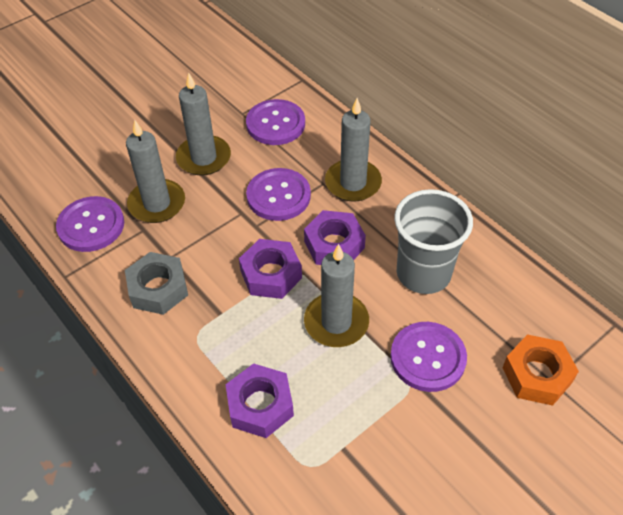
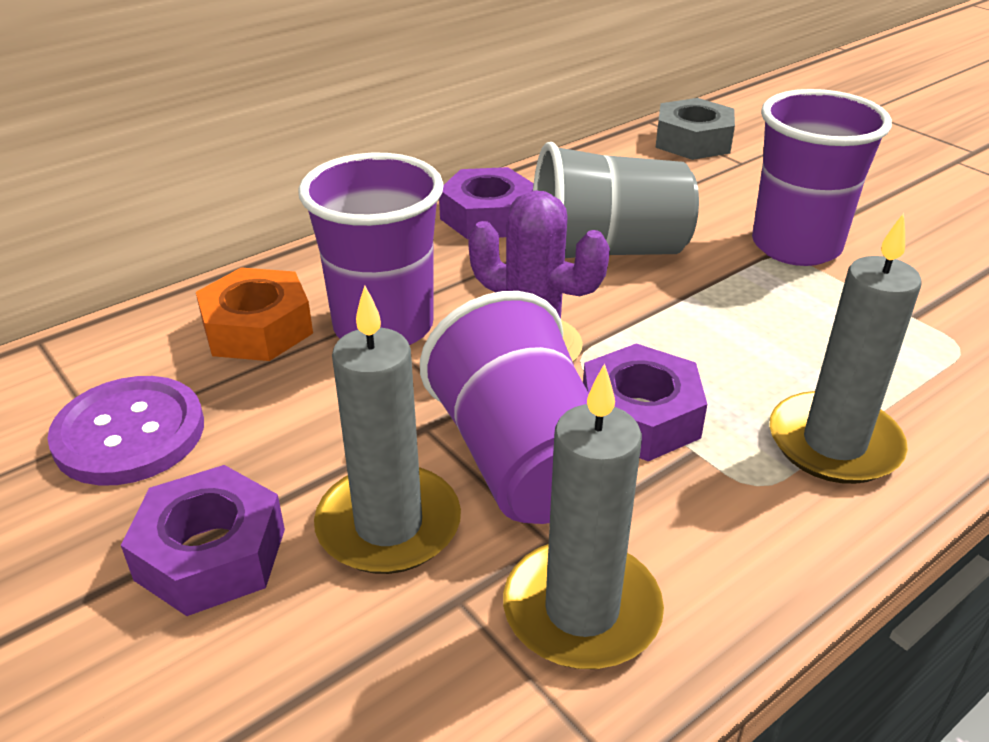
grey candle: [126,120,185,223] [176,72,231,176] [304,244,369,347] [325,98,382,202] = 4 -> [314,285,461,574] [503,363,664,669] [769,213,922,484] = 3
purple button: [56,196,124,252] [246,99,305,145] [246,168,311,221] [390,322,467,392] = 4 -> [47,376,204,485] = 1
purple cactus: none = 0 -> [468,190,610,362] = 1
purple cup: none = 0 -> [298,153,444,345] [420,291,589,524] [752,89,892,266] = 3

